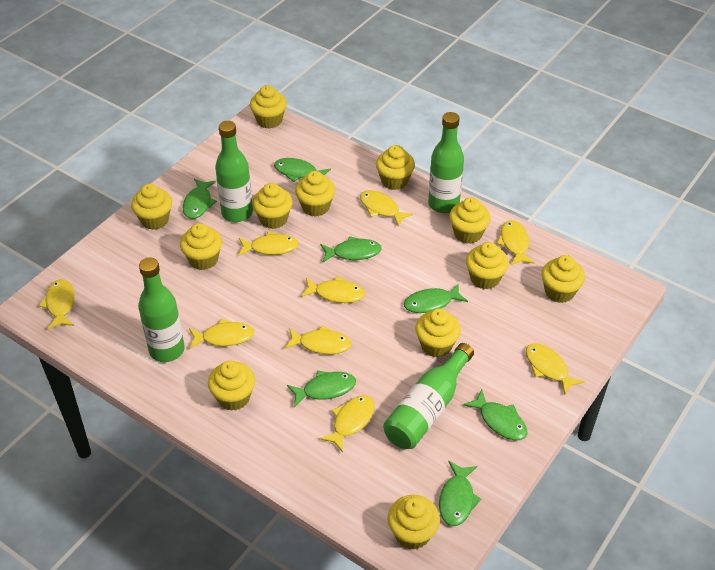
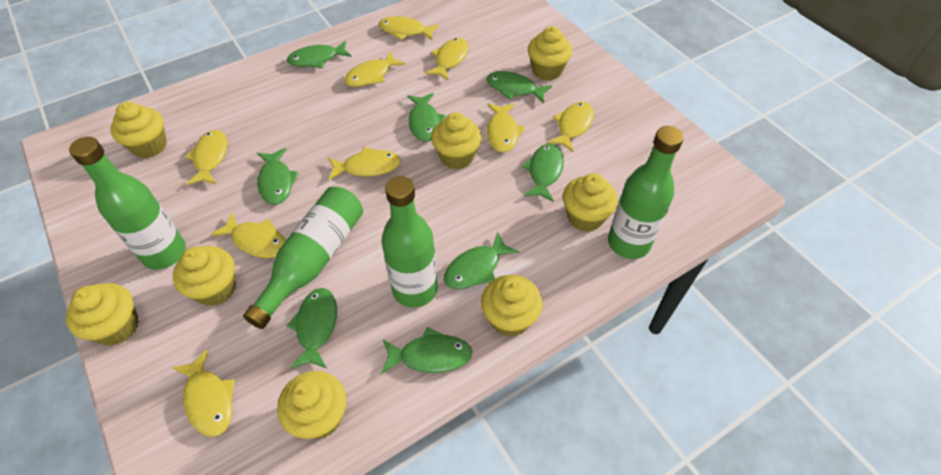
green fish: [183,178,217,219] [274,158,331,182] [287,370,356,407] [320,236,382,262] [404,283,468,313] [439,461,481,526] [463,390,527,440] = 7 -> [257,148,299,204] [287,41,352,68] [287,288,337,369] [381,327,472,374] [407,93,446,142] [444,232,519,289] [486,71,552,103] [522,144,564,202] = 8
yellow cupcake: [131,184,172,230] [180,223,222,270] [208,361,255,411] [250,85,287,129] [252,183,293,229] [295,171,335,217] [376,145,415,190] [388,495,440,550] [415,308,461,357] [449,197,491,244] [466,242,509,290] [541,255,585,303] = 12 -> [66,283,139,346] [110,102,167,158] [173,246,236,306] [277,371,346,439] [431,112,482,169] [481,275,543,337] [528,26,572,81] [563,173,618,232] = 8

